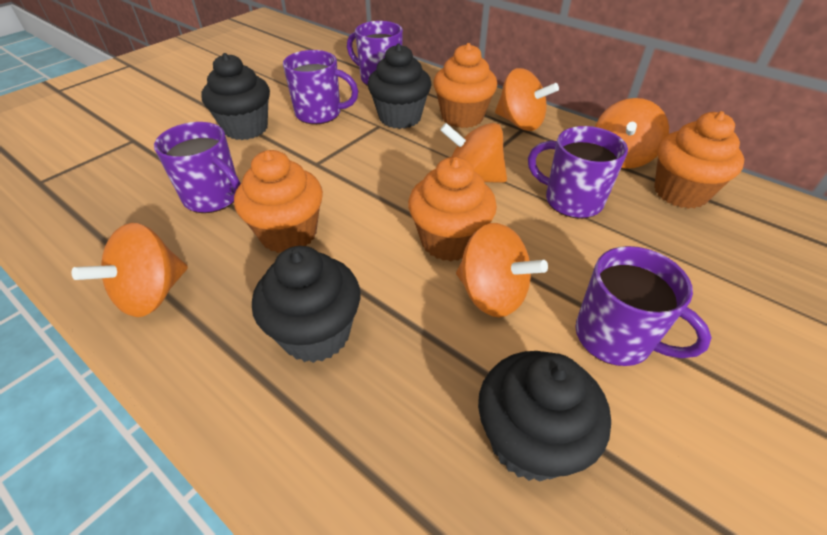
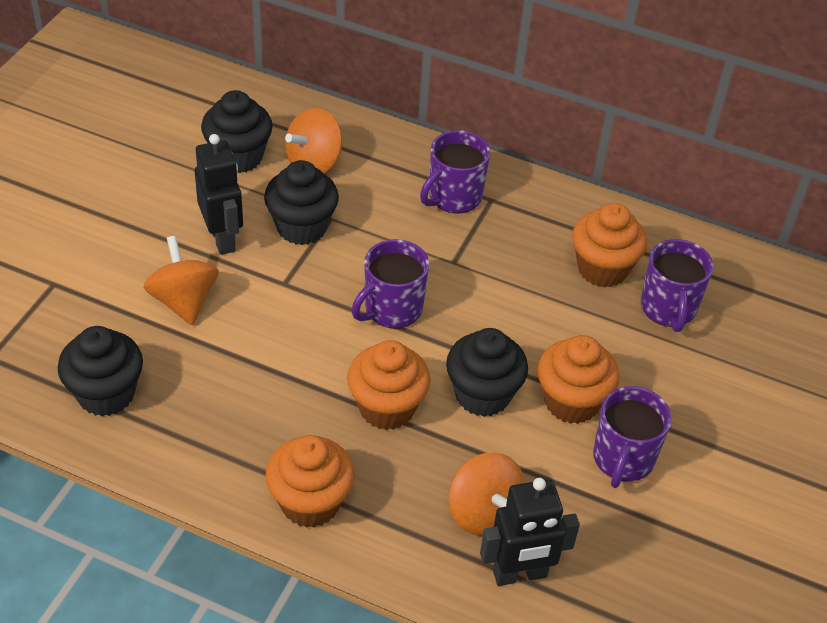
black robot: none = 0 -> [195,134,243,255] [480,478,580,586] = 2
orange spinning top: [72,223,188,317] [440,123,507,182] [456,223,548,317] [495,68,559,131] [595,98,669,169] = 5 -> [143,236,219,325] [285,108,342,173] [449,452,525,536] = 3
purple mug: [154,122,241,213] [283,50,358,124] [347,21,403,85] [528,126,628,219] [575,246,712,366] = 5 -> [352,239,429,328] [420,130,490,214] [593,386,672,488] [641,239,713,332] = 4

